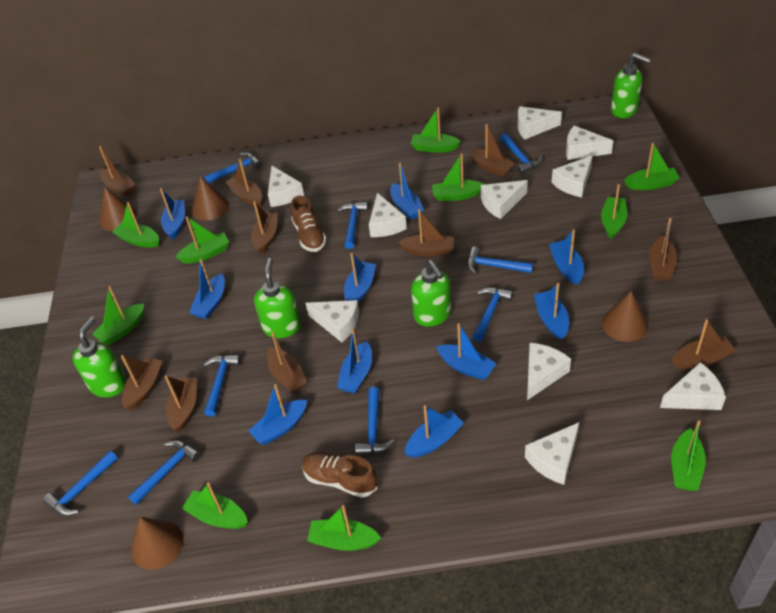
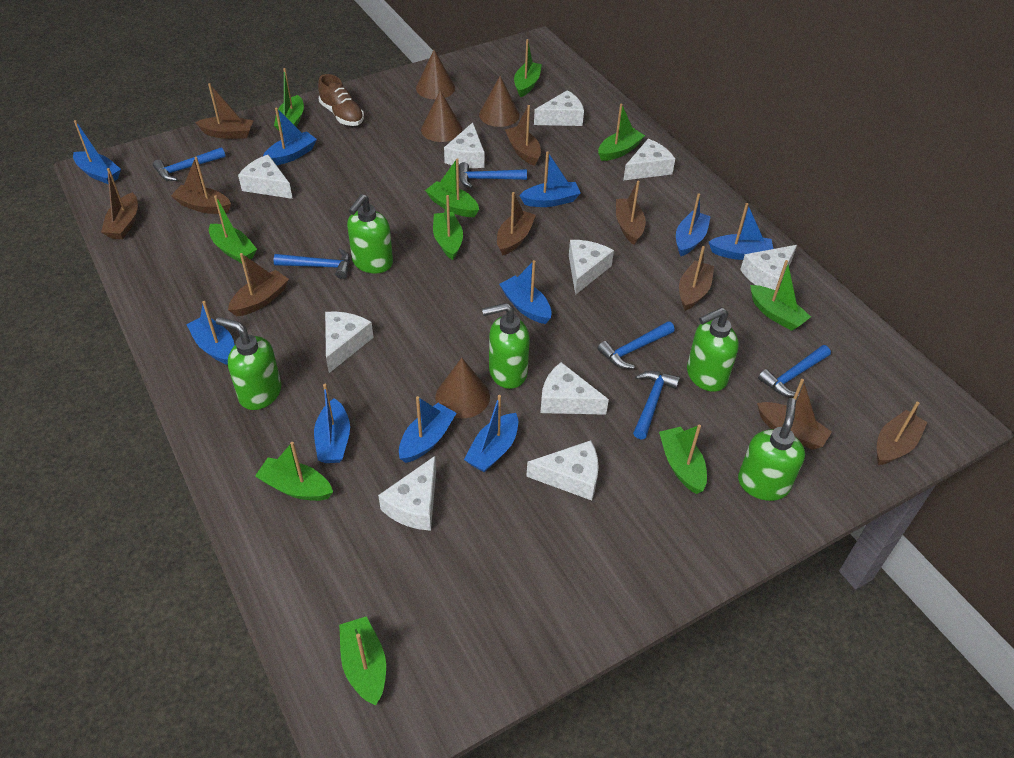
blue hammer: [43,450,118,516] [128,440,201,505] [203,355,241,417] [204,152,262,183] [337,202,368,249] [355,387,395,455] [467,247,533,274] [472,287,513,342] [500,133,543,174] = 9 -> [153,147,226,181] [274,248,350,279] [459,162,527,188] [597,321,675,369] [633,371,680,439] [758,345,831,397] = 6
brown shoe: [291,196,327,252] [302,452,377,498] = 2 -> [318,74,364,126] = 1
green soap dispenser: [73,317,127,397] [254,258,301,338] [411,260,451,327] [611,53,651,118] = 4 -> [216,317,281,410] [347,194,393,273] [482,303,530,389] [687,307,739,392] [738,398,805,501] = 5

